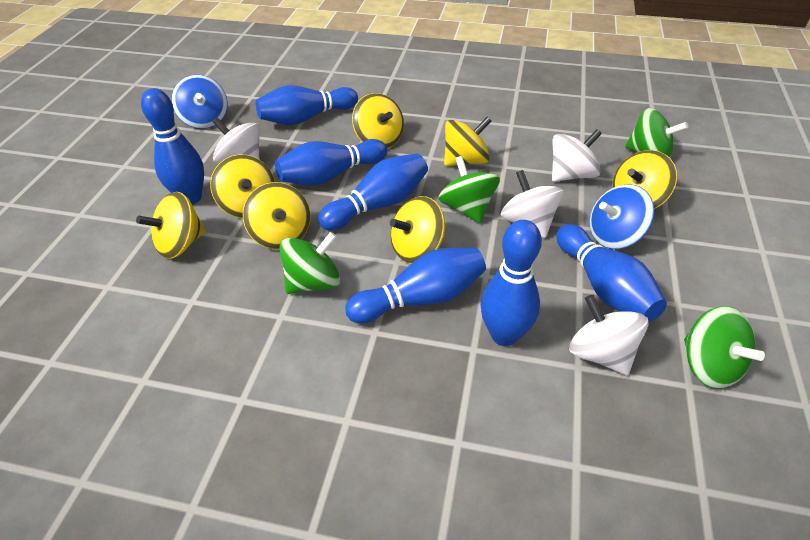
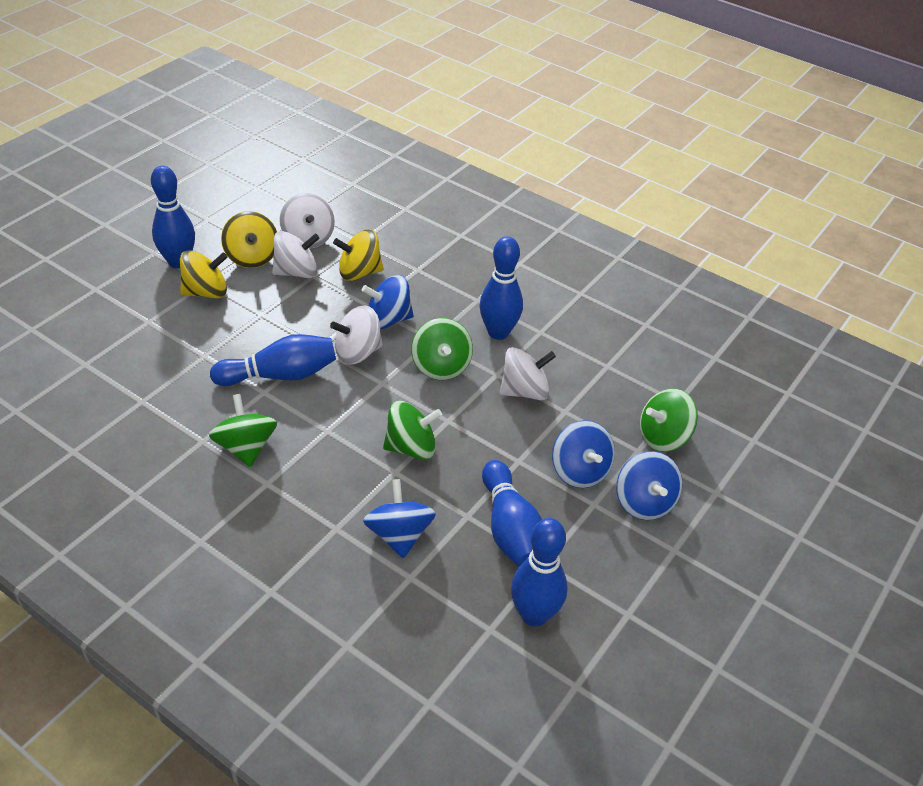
blue bowling pin: [141,88,204,204] [256,85,358,125] [275,139,387,186] [318,153,428,230] [345,247,486,323] [481,220,542,346] [556,224,667,322] = 7 -> [151,166,195,268] [210,334,336,386] [480,236,523,340] [482,460,542,567] [511,518,567,627] = 5
blue spinning top: [171,75,228,129] [590,184,654,249] = 2 -> [362,275,414,329] [363,479,436,558] [552,420,615,488] [617,451,682,520] = 4
yellow spinning top: [136,192,206,259] [210,155,275,218] [243,182,310,249] [352,93,404,148] [390,196,445,264] [444,117,491,166] [612,150,677,209] = 7 -> [180,250,228,299] [221,211,277,268] [333,230,384,281] = 3

